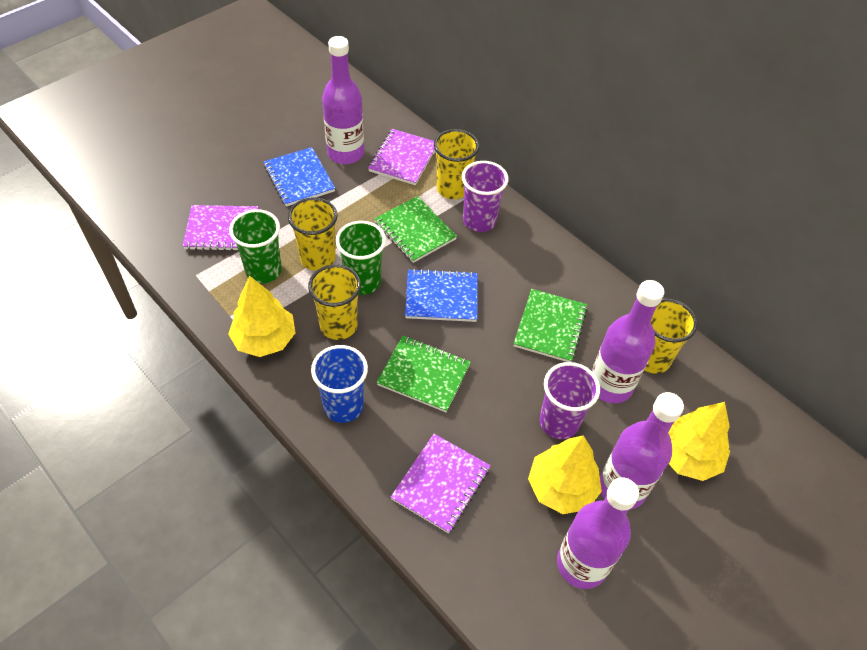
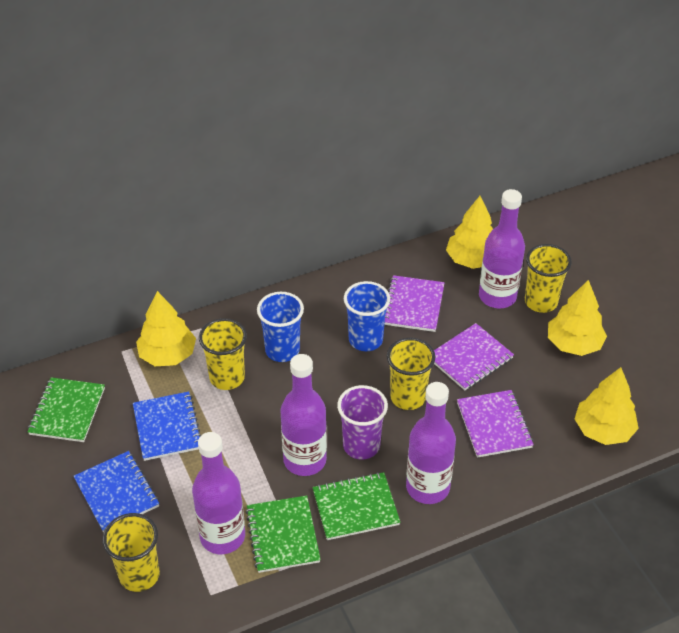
blue cup: [311,345,368,423] = 1 -> [257,292,304,362] [344,281,390,351] = 2
green cup: [229,209,282,284] [336,221,386,295] = 2 -> none = 0
purple cup: [462,161,508,232] [539,362,600,439] = 2 -> [337,385,388,459] = 1
yellow tree: [228,276,295,357] [528,435,602,514] [668,402,730,481] = 3 -> [136,291,196,366] [446,196,493,269] [548,280,607,356] [575,367,639,445] = 4

